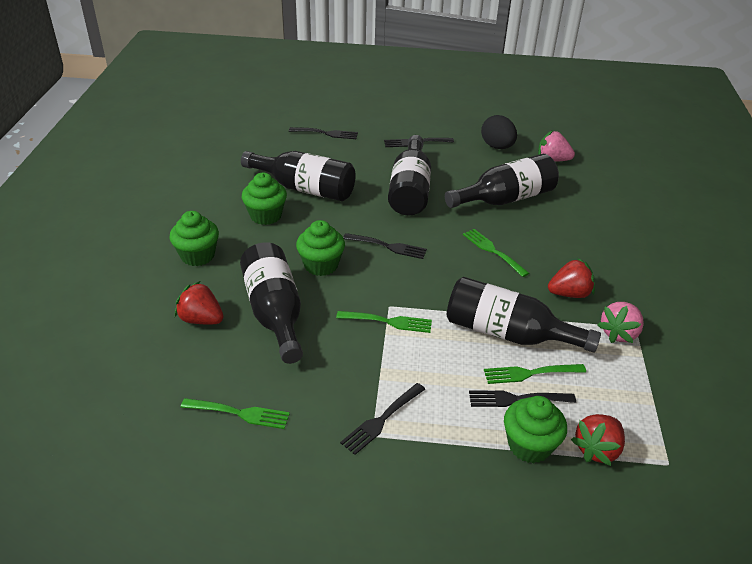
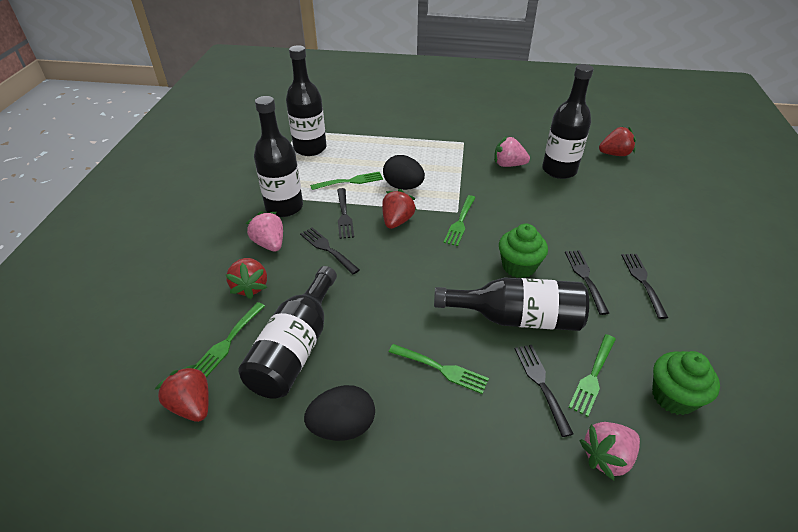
black egg: [481,115,517,149] = 1 -> [304,385,375,441] [383,155,425,190] = 2
green cupcake: [170,211,219,266] [242,173,287,225] [296,220,345,276] [504,396,567,463] = 4 -> [499,224,548,278] [652,351,720,415] = 2
green fork: [181,398,290,429] [336,311,432,333] [463,229,529,277] [484,364,586,384] = 4 -> [193,302,265,377] [310,172,383,190] [389,344,489,394] [443,195,475,246] [568,334,616,417] = 5
pink strawberry: [538,131,575,162] [598,302,644,343] = 2 -> [246,211,283,251] [494,136,530,167] [579,422,640,481] = 3
red strawberry: [175,281,224,324] [548,258,595,298] [571,414,625,466] = 3 -> [154,364,209,422] [226,258,267,299] [382,189,417,229] [599,127,636,156] = 4

